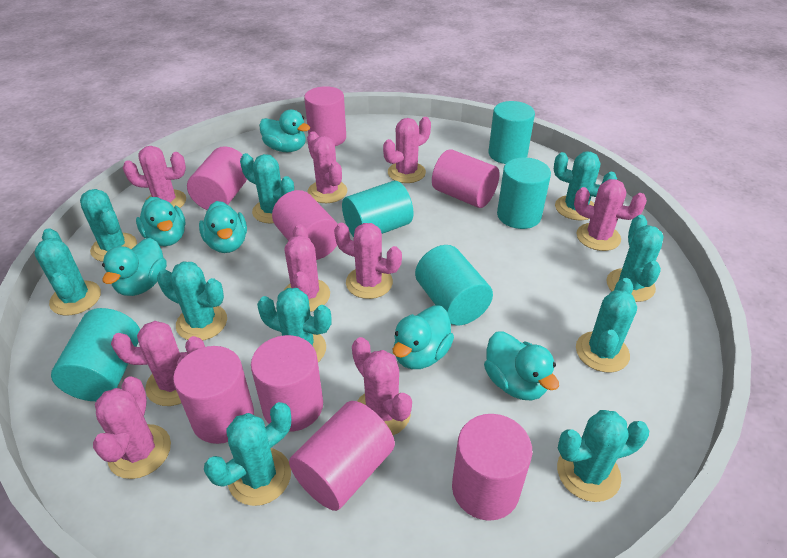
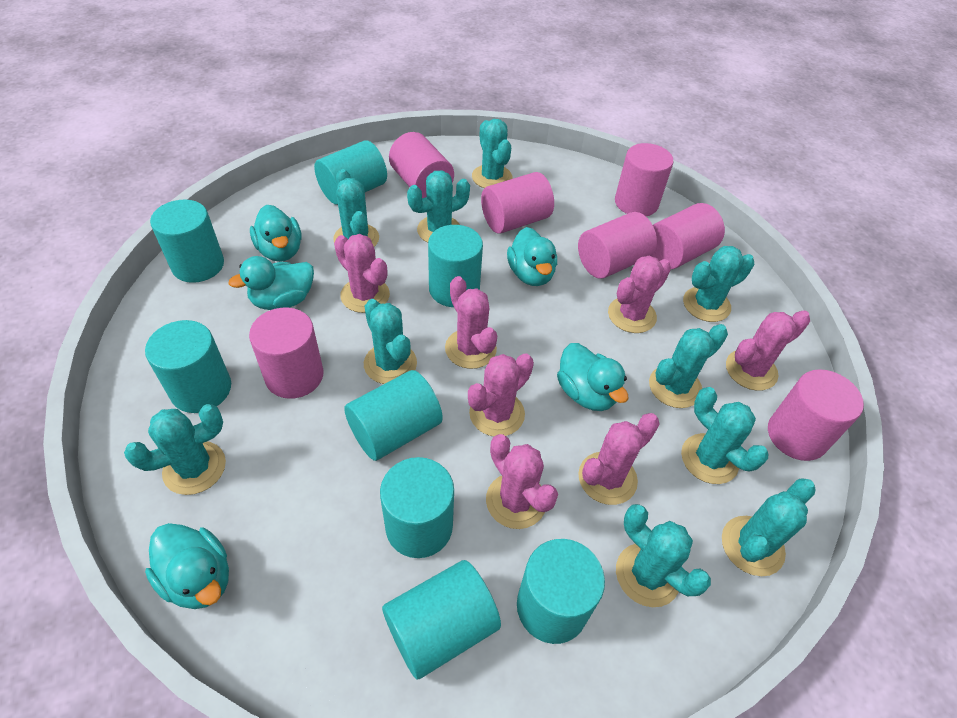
pink cactus: [93,377,171,479] [111,321,205,406] [123,146,186,208] [284,224,330,312] [307,131,347,203] [334,223,402,299] [352,337,412,435] [383,117,431,183] [574,179,647,251] = 9 -> [334,234,390,313] [445,276,497,369] [468,353,534,436] [486,434,558,529] [578,413,659,505] [608,256,671,333] [726,310,810,391] = 7
pink cylinder: [173,346,254,444] [187,146,248,210] [251,335,323,432] [272,190,338,260] [289,401,395,511] [304,86,346,146] [432,149,500,208] [452,414,532,521] = 8 -> [249,307,324,399] [389,132,454,198] [481,172,554,234] [578,212,657,279] [615,143,674,216] [652,203,725,269] [768,369,864,461] = 7
turquoise cylinder: [51,308,140,401] [342,180,413,237] [415,245,493,325] [488,101,535,164] [497,157,551,229] = 5 -> [145,320,231,413] [150,199,224,283] [314,140,387,205] [344,370,443,461] [380,457,454,558] [382,560,501,680] [428,225,483,307] [517,539,605,644] = 8
turquoise duck: [102,238,167,296] [136,197,186,246] [199,201,247,253] [259,110,310,152] [393,305,454,369] [484,331,559,401] = 6 -> [145,523,229,609] [229,256,314,310] [250,205,301,262] [507,227,557,286] [557,343,628,411] = 5

